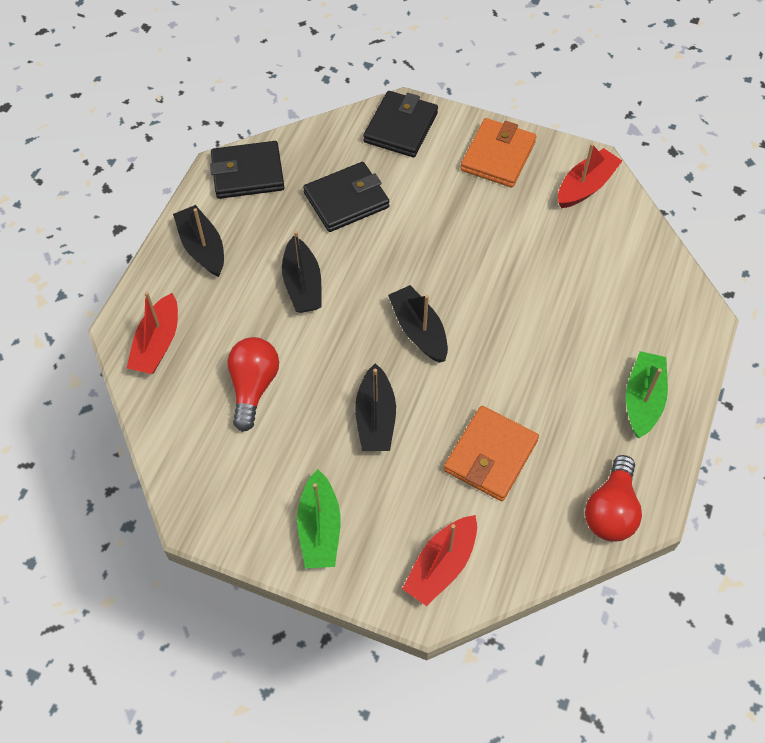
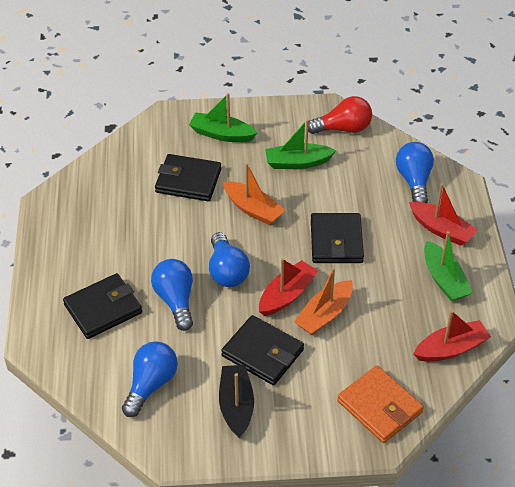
black boat: [173,205,224,277] [282,231,322,313] [355,363,396,451] [388,285,448,363] = 4 -> [219,365,254,438] = 1
black wallet: [210,141,285,199] [303,162,390,232] [363,91,438,157] = 3 -> [63,273,142,339] [155,154,221,201] [221,315,304,385] [311,213,364,263] = 4
blue light bulb: none = 0 -> [122,341,178,417] [151,259,193,331] [209,232,250,287] [396,142,434,203] = 4
green boat: [297,469,341,568] [626,351,668,438] = 2 -> [189,93,258,142] [265,119,337,169] [424,231,472,301] = 3
orange boat: none = 0 -> [223,163,285,225] [294,268,353,335] = 2
orange wallet: [444,406,539,501] [460,118,536,188] = 2 -> [337,366,424,443] = 1
red light bulb: [227,337,279,432] [585,455,642,542] = 2 -> [308,96,372,134] = 1

